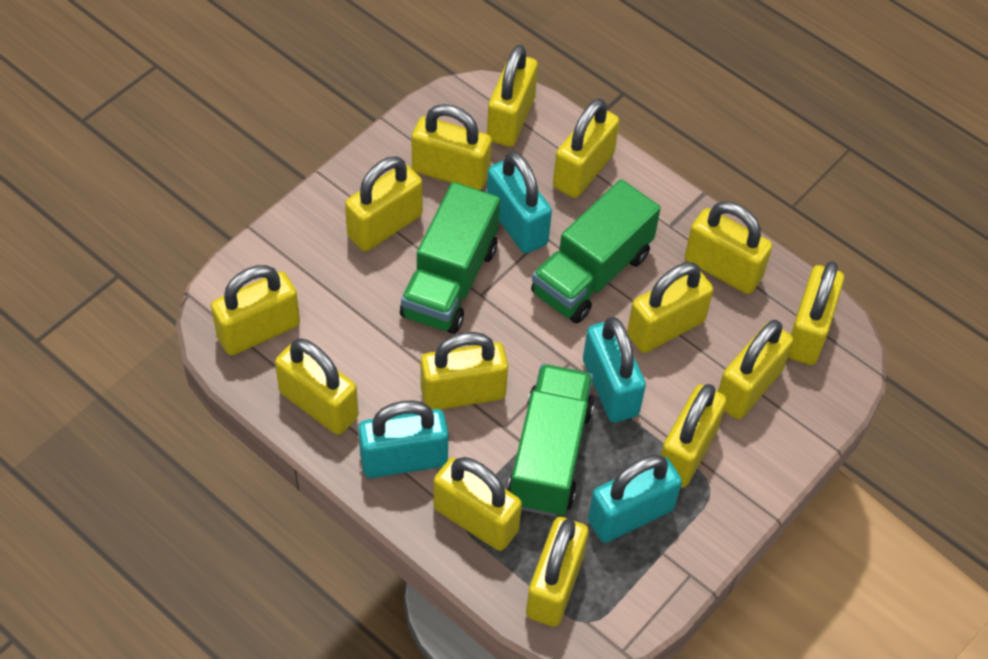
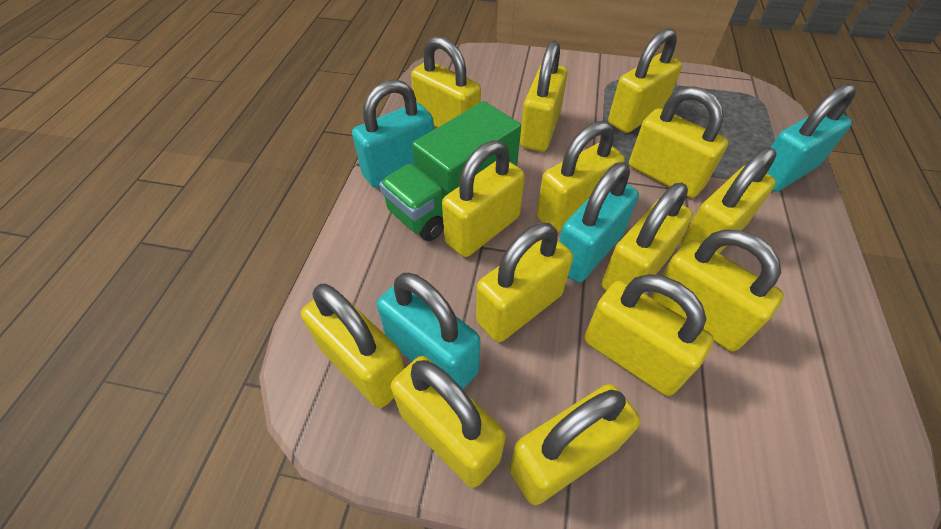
green truck: [400,182,500,334] [507,364,594,517] [531,179,661,323] = 3 -> [379,101,521,241] = 1

